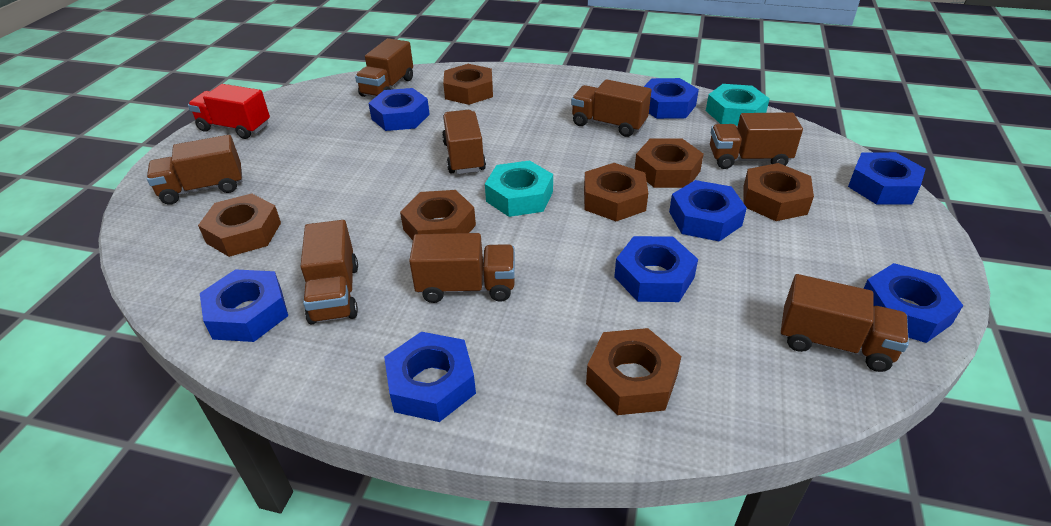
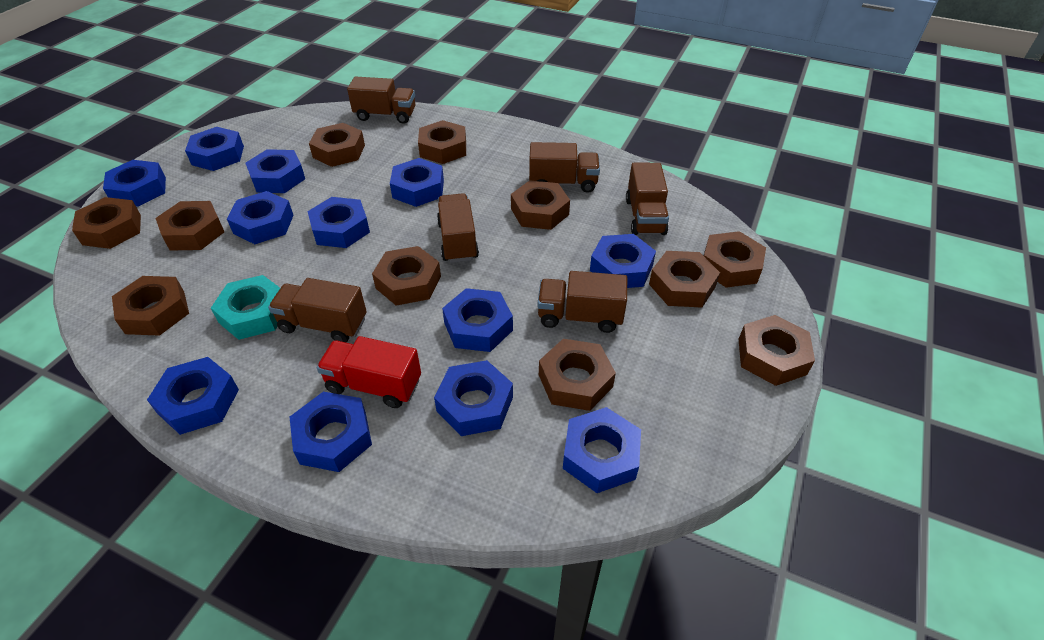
blue nut: [200,269,288,342] [368,88,430,131] [384,332,476,422] [614,236,698,302] [644,78,699,119] [669,180,747,241] [848,152,925,204] [864,263,963,343] = 8 -> [103,160,166,207] [147,357,239,435] [185,127,244,171] [227,191,293,244] [245,149,305,193] [289,392,372,472] [307,197,370,248] [390,158,444,207] [434,360,513,436] [442,288,513,352] [563,407,641,493] [590,234,656,288] = 12
brown nut: [198,193,281,257] [400,190,476,240] [443,64,493,105] [584,163,648,221] [586,328,681,415] [635,139,704,188] [743,163,814,221] = 7 -> [72,197,141,249] [112,276,189,336] [155,201,224,251] [309,123,365,167] [372,246,441,306] [418,120,466,164] [511,180,570,230] [539,339,616,411] [649,251,720,308] [704,231,766,288] [739,315,815,386] = 11
brown truck: [147,135,242,205] [300,220,358,325] [355,38,413,97] [409,233,515,303] [442,110,486,174] [571,79,651,137] [710,112,803,169] [781,274,909,372] = 8 -> [268,278,367,342] [347,77,415,124] [437,193,479,263] [529,142,600,193] [537,271,627,333] [626,163,669,235] = 6
turquoise nut: [485,160,553,217] [706,84,770,126] = 2 -> [211,275,280,340] = 1

